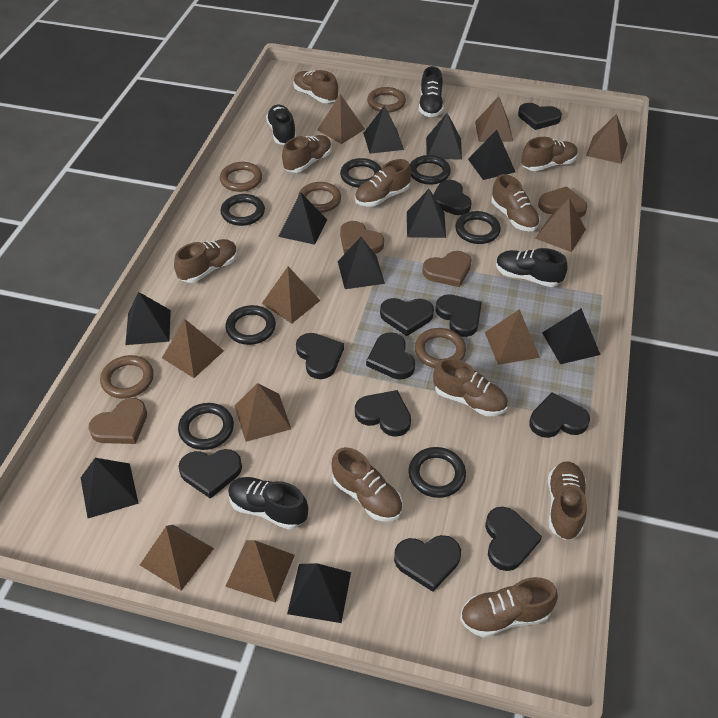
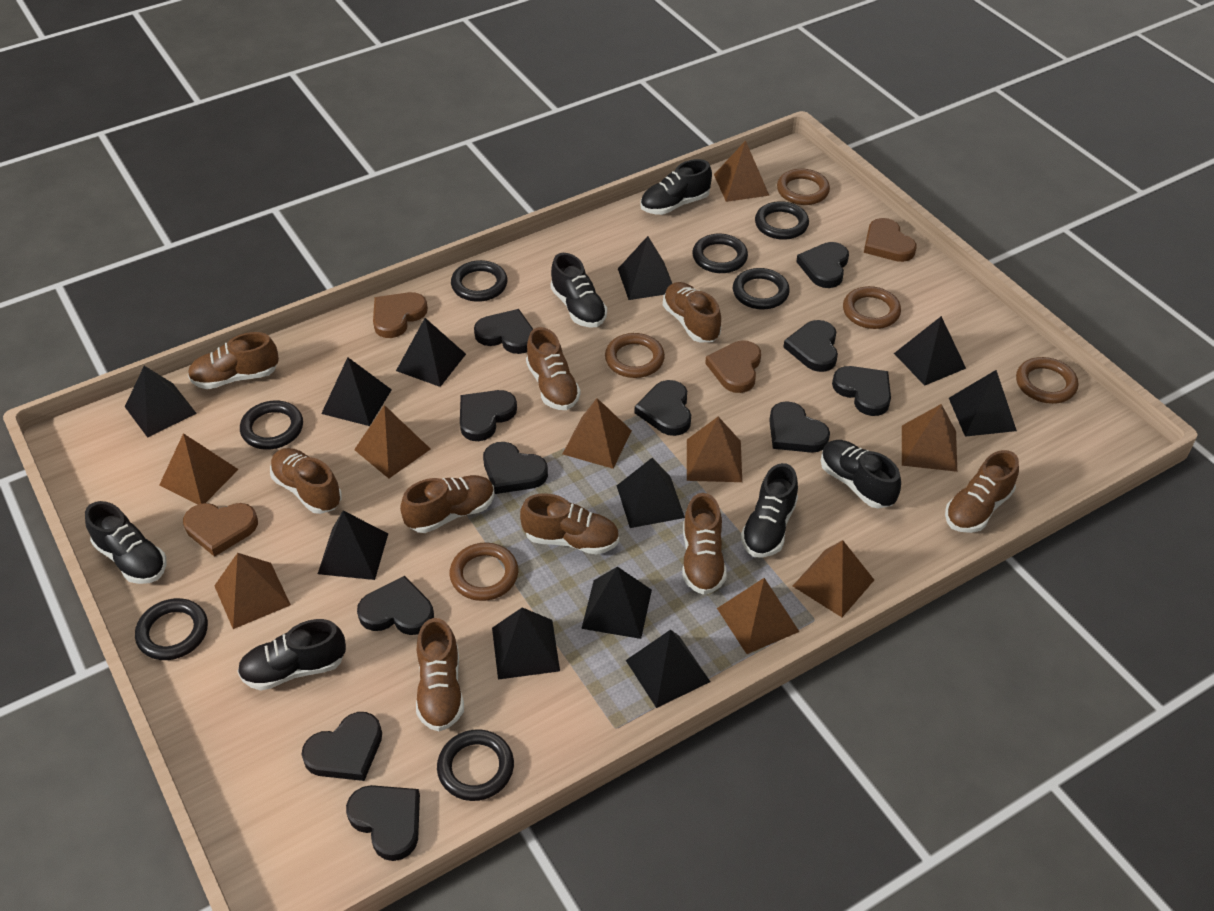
black pyramid: [80,458,139,518] [125,292,171,345] [278,192,327,245] [287,563,351,623] [338,237,385,289] [363,106,404,154] [407,189,446,238] [426,113,462,160] [468,130,515,180] [542,308,601,364] = 10 -> [125,366,197,438] [318,511,388,580] [321,357,392,426] [396,318,466,387] [492,607,560,680] [581,566,652,639] [617,458,685,528] [618,236,672,300] [626,630,711,708] [894,316,966,386] [949,370,1017,437] = 11
black shoe: [228,477,308,530] [266,105,296,145] [419,66,444,117] [496,248,567,287] = 4 -> [85,501,167,584] [237,619,346,691] [551,253,607,328] [640,159,712,215] [741,463,798,558] [821,440,901,508] = 6
brown pyramid: [140,525,214,591] [162,319,224,378] [225,540,295,603] [235,383,291,442] [262,267,321,324] [317,94,365,144] [475,96,513,142] [485,309,540,365] [535,198,586,252] [586,114,628,164] = 10 -> [159,433,239,505] [214,553,291,629] [354,405,430,478] [563,398,632,469] [687,417,742,482] [714,140,770,202] [717,578,799,654] [793,540,874,617] [902,404,957,472] = 9
brown shoe: [174,239,238,283] [282,135,332,173] [293,70,338,103] [332,447,403,522] [355,159,411,207] [433,358,508,416] [460,577,558,637] [491,174,540,231] [521,137,578,171] [548,461,587,540] = 10 -> [188,332,279,389] [270,448,342,514] [400,475,495,533] [416,618,464,731] [520,493,619,555] [526,327,581,410] [663,282,721,342] [682,493,727,595] [945,450,1019,533] = 9

